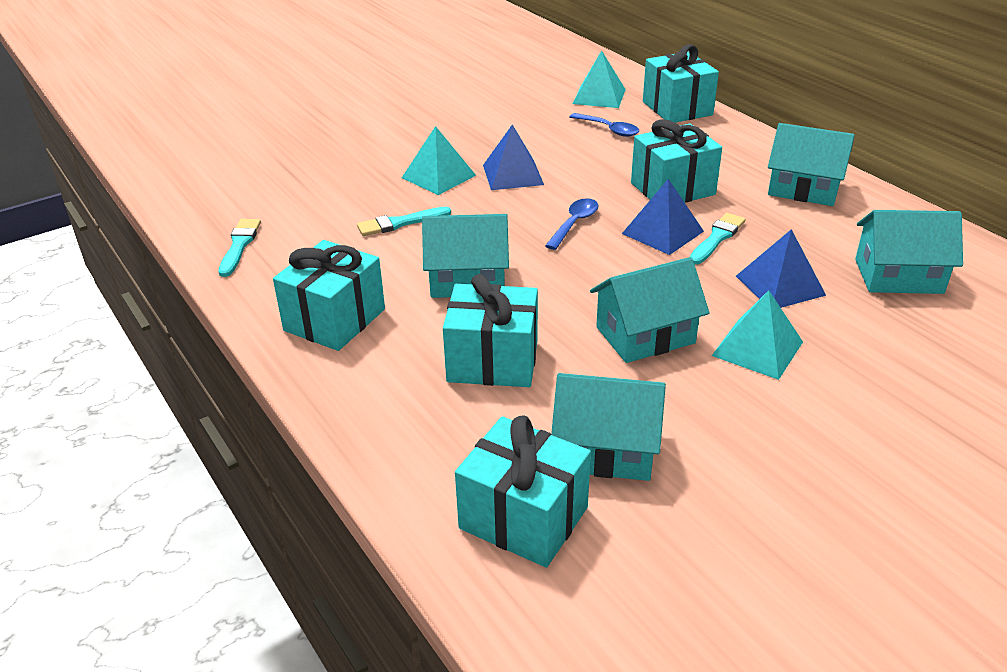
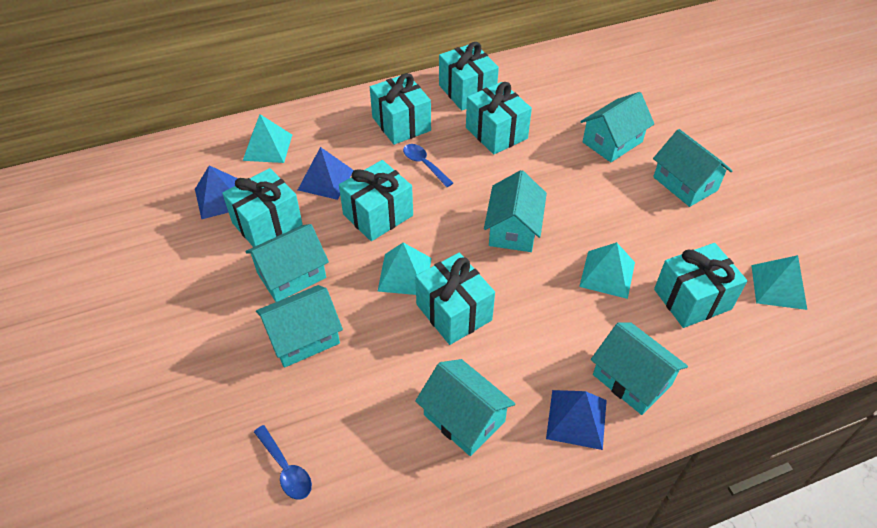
turquoise brush: [219,219,261,277] [357,207,451,236] [690,213,746,265] = 3 -> none = 0
turquoise gift: [273,240,385,351] [443,274,538,387] [455,415,591,568] [631,119,722,203] [643,45,719,123] = 5 -> [222,168,302,247] [339,160,413,241] [370,73,431,145] [415,253,495,345] [439,42,499,111] [466,82,532,155] [654,243,747,328] = 7
turquoise house: [422,214,509,298] [551,373,666,481] [590,257,709,363] [768,123,855,206] [855,210,963,294] = 5 -> [245,224,329,302] [256,285,343,368] [415,359,515,456] [484,170,547,252] [580,92,654,162] [591,323,688,415] [653,129,732,207] = 7
turquoise pyramid: [402,126,476,195] [573,51,626,108] [712,290,803,380] = 3 -> [243,114,292,163] [378,243,431,295] [579,242,635,299] [751,255,807,310] = 4

